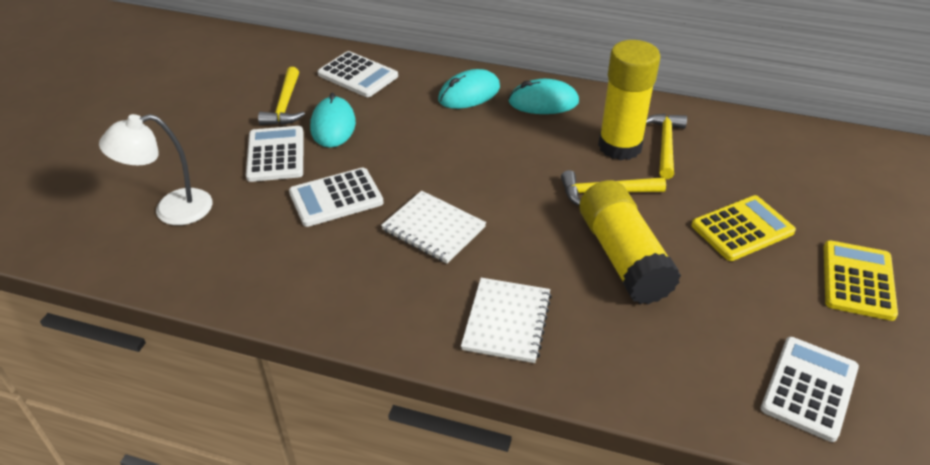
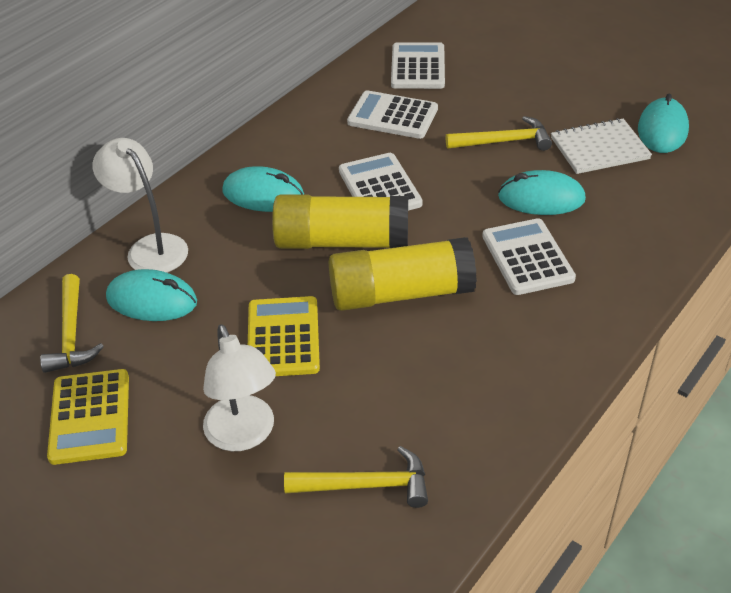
turquoise mouse: [310,93,356,148] [438,69,500,109] [508,79,579,114] = 3 -> [106,269,197,321] [222,166,304,212] [498,170,586,215] [638,94,689,153] = 4
white lamp: [99,114,212,225] = 1 -> [93,138,188,273] [203,324,276,451] = 2
white notebook: [381,191,486,264] [461,278,552,363] = 2 -> [551,118,652,174] = 1

